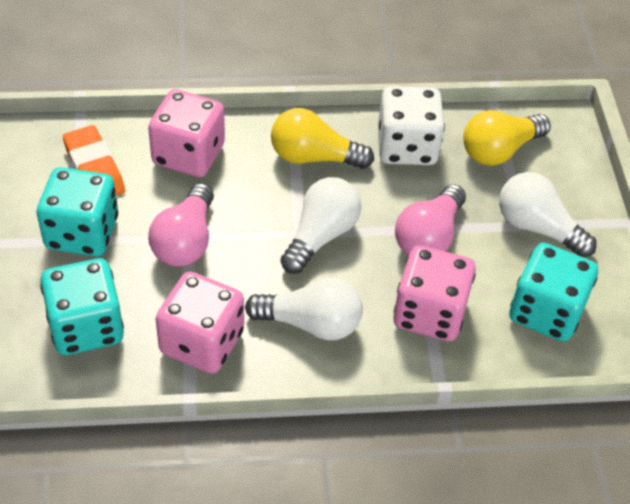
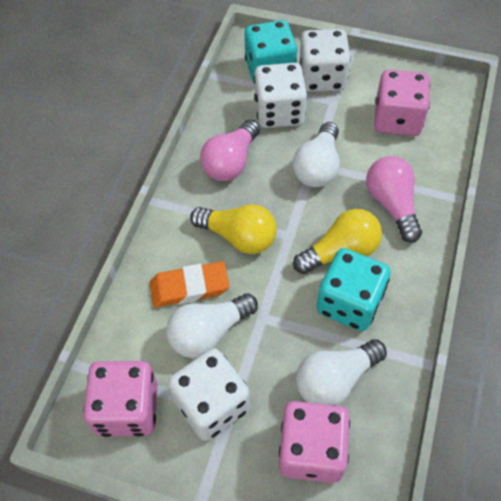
turquoise dice: [37,167,118,257] [40,258,124,355] [509,243,598,342] = 3 -> [244,20,298,84] [316,248,391,331] = 2
white dice: [378,86,445,165] = 1 -> [168,349,250,441] [254,63,307,128] [299,29,351,92] = 3

